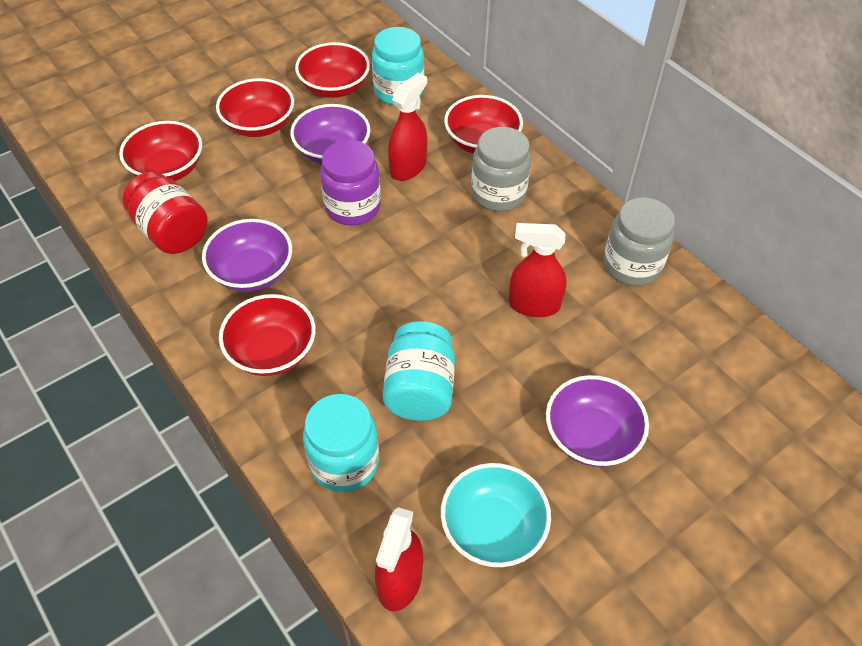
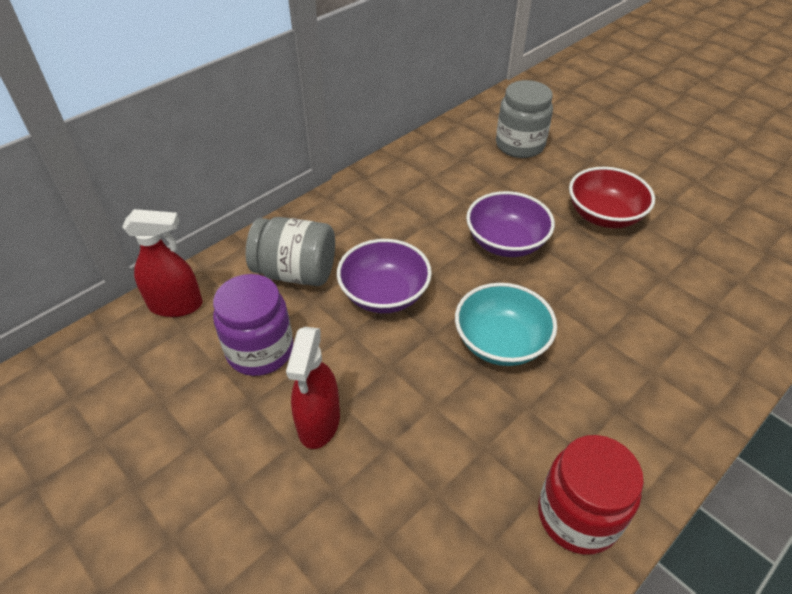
purple bowl: [202,219,292,292] [290,104,370,164] [546,375,649,467] = 3 -> [337,239,432,313] [466,191,555,257] = 2
red bowl: [119,121,202,181] [216,78,294,137] [219,294,316,376] [295,42,370,98] [444,95,523,154] = 5 -> [569,167,655,228] = 1
red spray bottle: [375,507,423,611] [388,73,427,181] [509,223,567,317] = 3 -> [122,209,202,317] [286,327,340,449] = 2
turquoise jar: [303,394,379,492] [372,27,424,105] [383,321,455,421] = 3 -> none = 0

